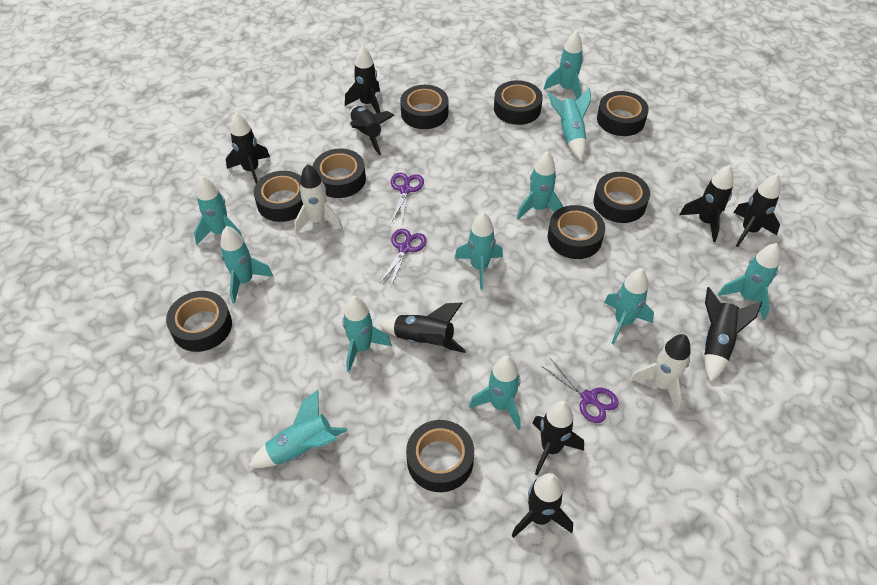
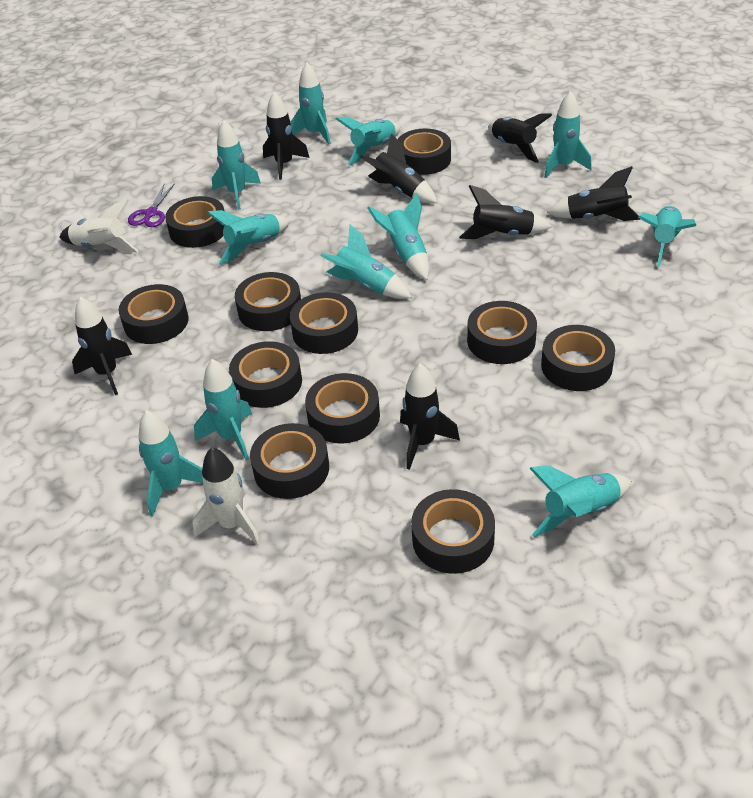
black rocket: [226,113,270,183] [345,45,380,113] [350,106,395,156] [379,303,466,353] [511,473,573,538] [532,401,584,476] [679,165,733,242] [704,287,762,383] [733,174,781,247] = 9 -> [72,297,132,395] [263,92,310,180] [360,134,437,203] [400,364,460,470] [459,185,551,239] [488,113,552,163] [547,166,641,221] = 7
black tape: [166,291,232,352] [254,171,303,222] [313,149,366,198] [400,85,449,129] [406,420,474,492] [494,80,543,125] [548,205,605,259] [593,172,650,223] [597,91,649,136] = 9 -> [119,284,189,344] [165,196,224,248] [229,341,302,408] [235,272,301,331] [250,423,329,499] [290,292,358,354] [305,373,380,444] [398,128,451,175] [411,489,495,574] [467,301,537,364] [541,325,615,391] = 11
purple scissors: [380,229,427,286] [391,173,424,223] [541,358,619,423] = 3 -> [128,183,175,227] = 1

